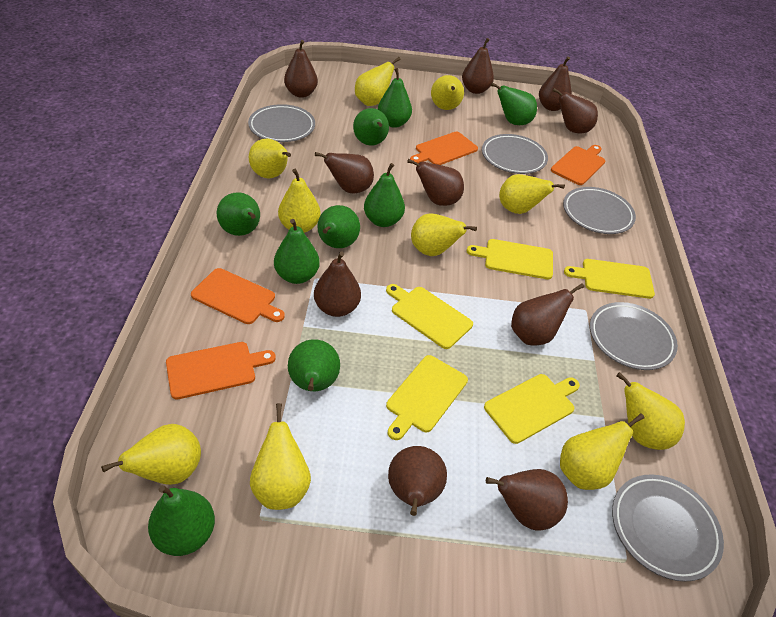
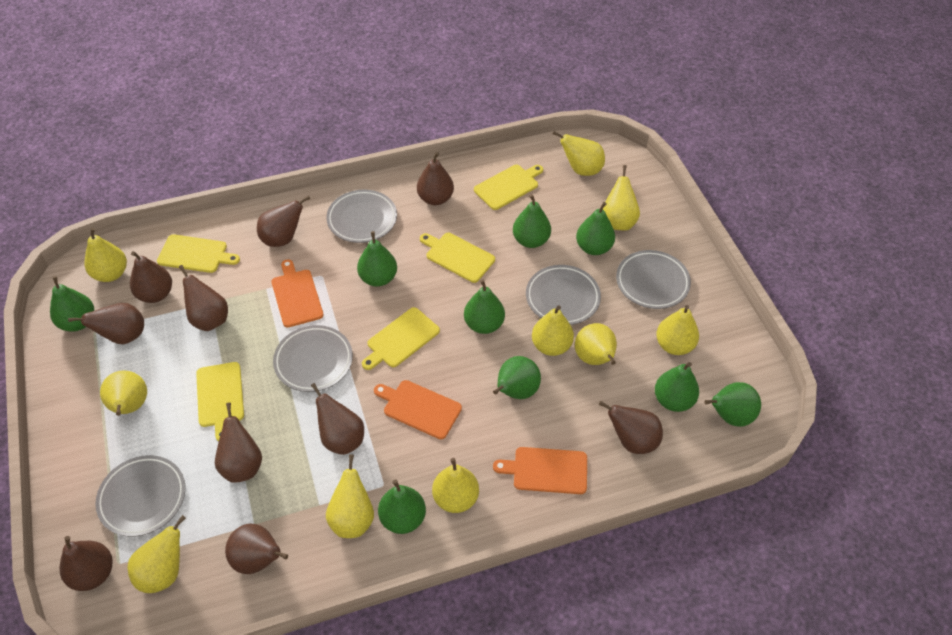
orange cutting board: [166,342,276,399] [191,268,285,324] [410,132,478,165] [551,145,605,185] = 4 -> [271,259,324,328] [374,380,462,439] [493,447,587,494] = 3

